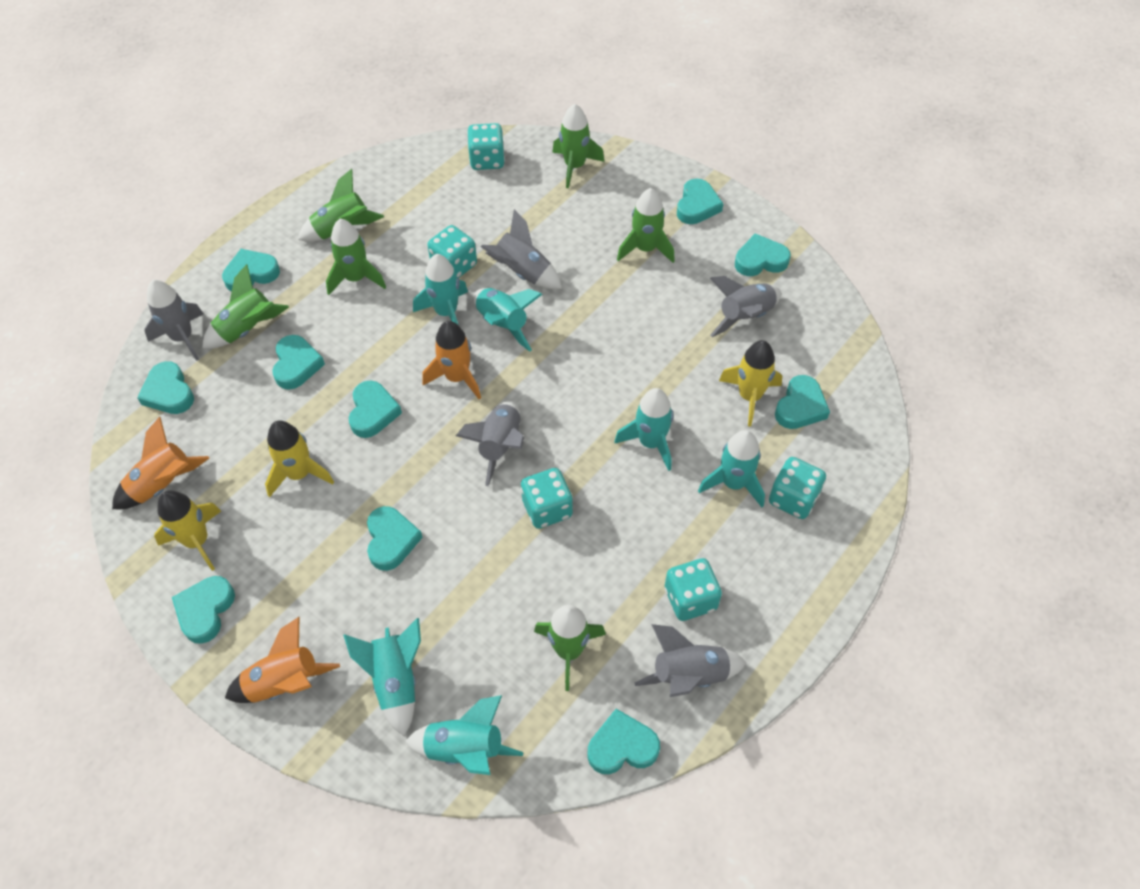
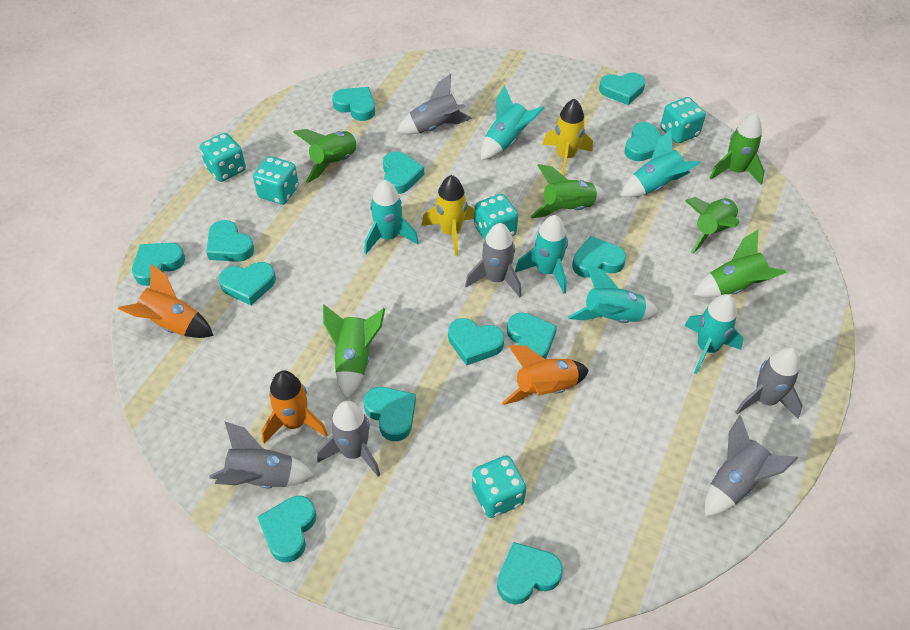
grey rocket: [144,280,204,361] [456,401,524,486] [481,209,562,289] [635,624,747,697] [710,276,781,337] = 5 -> [209,421,314,488] [317,401,380,477] [397,74,472,134] [465,223,522,297] [705,415,798,516] [735,347,803,418] = 6
turquoise heart: [137,361,194,414] [172,576,235,644] [222,249,280,292] [272,335,325,390] [349,381,402,438] [367,506,423,571] [587,709,660,774] [677,179,723,224] [735,233,791,276] [775,375,830,429] = 10 -> [132,243,185,286] [206,220,254,262] [219,262,276,305] [258,496,316,563] [332,87,375,121] [364,387,416,441] [383,151,424,194] [448,318,505,366] [497,542,563,605] [507,313,557,359] [572,236,626,278] [599,72,646,105] [624,122,662,161] = 13
yellow rocket: [154,490,221,571] [265,421,334,497] [719,340,782,427] = 3 -> [421,175,474,256] [542,98,593,176] = 2

